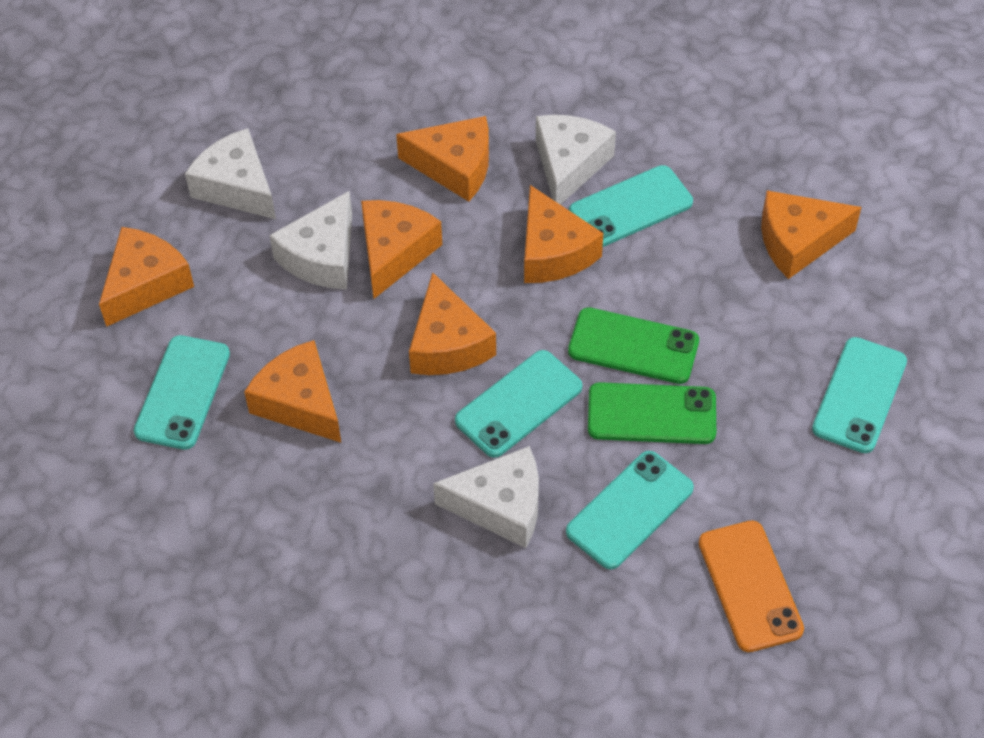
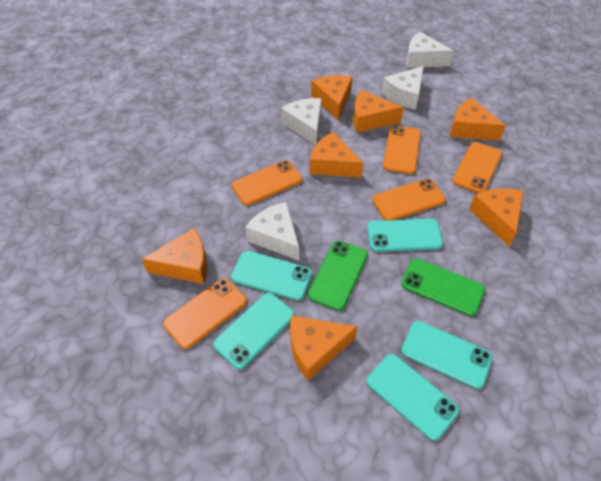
orange phone: [699,520,804,652] = 1 -> [163,278,247,349] [232,160,302,205] [372,178,446,220] [383,125,421,174] [452,142,502,193] = 5

